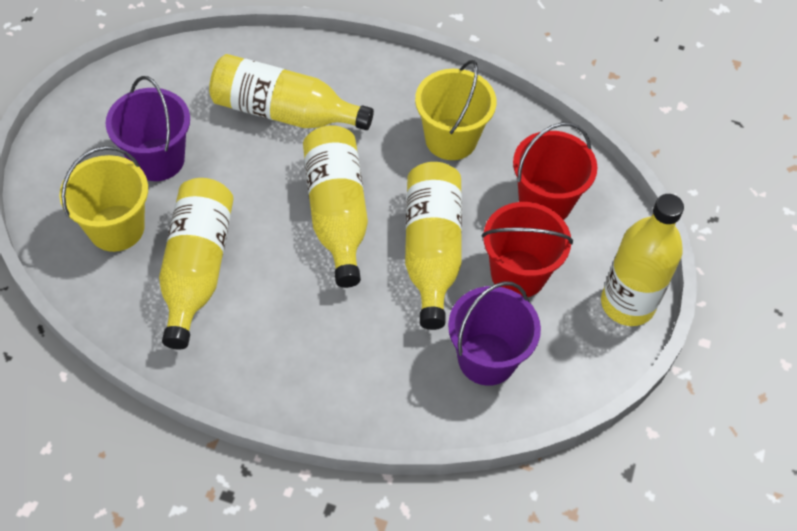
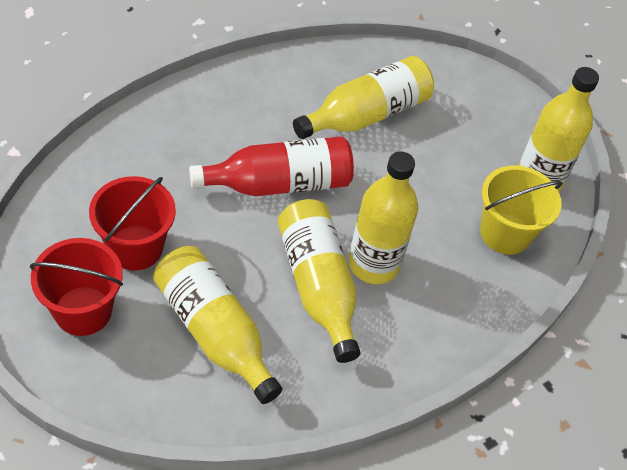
purple bucket: [106,76,190,181] [448,281,541,386] = 2 -> none = 0
red bottle: none = 0 -> [189,136,354,196] = 1
yellow bucket: [59,146,148,252] [415,60,496,160] = 2 -> [480,165,563,255] = 1

